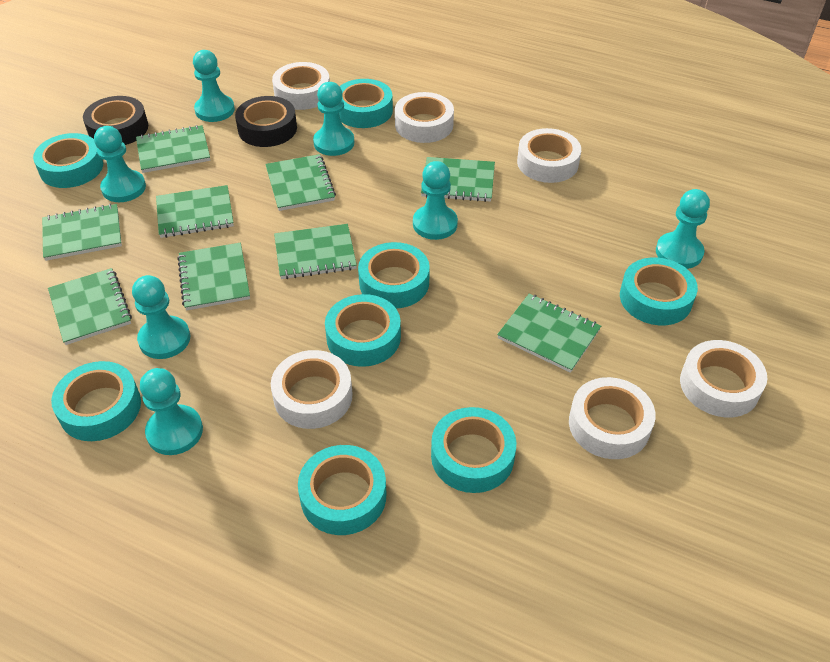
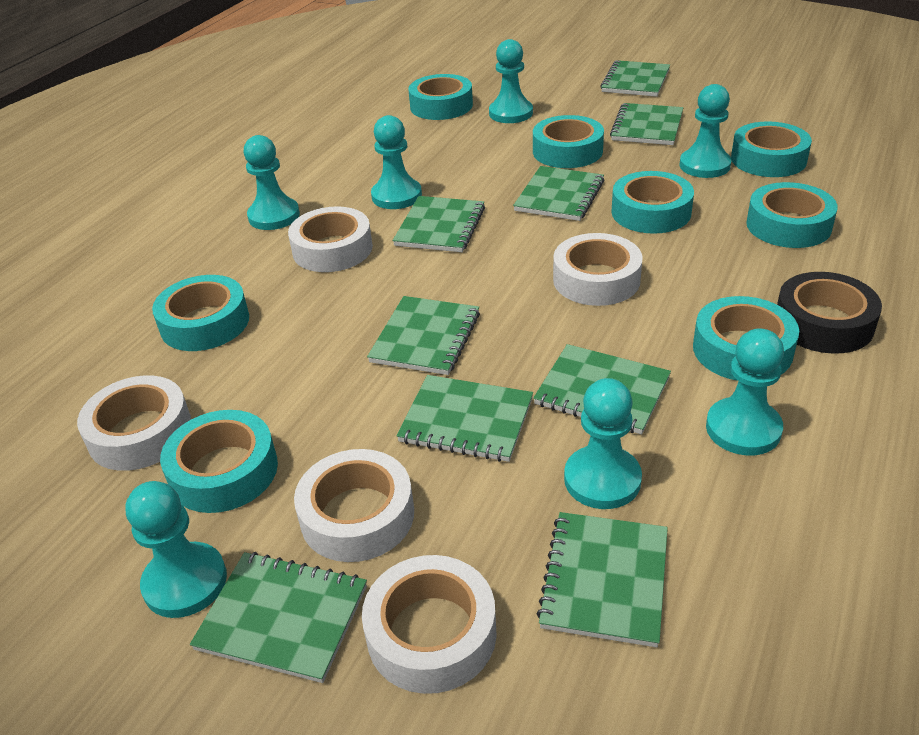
black tape: [83,96,148,145] [235,96,297,147] = 2 -> [777,272,882,354] = 1
white tape: [271,350,353,429] [272,62,330,110] [395,92,454,143] [517,128,581,183] [569,377,656,459] [680,340,767,417] = 6 -> [77,376,191,471] [288,206,373,272] [294,449,414,562] [362,555,497,694] [553,233,643,306] = 5

